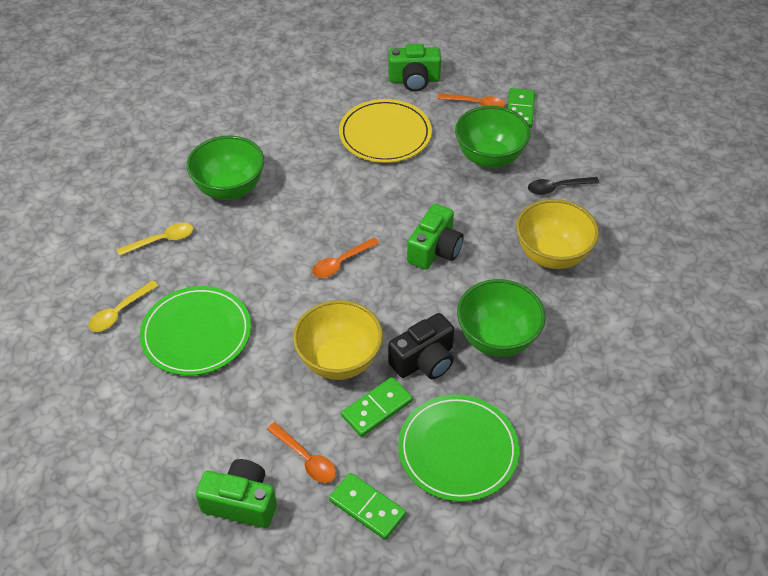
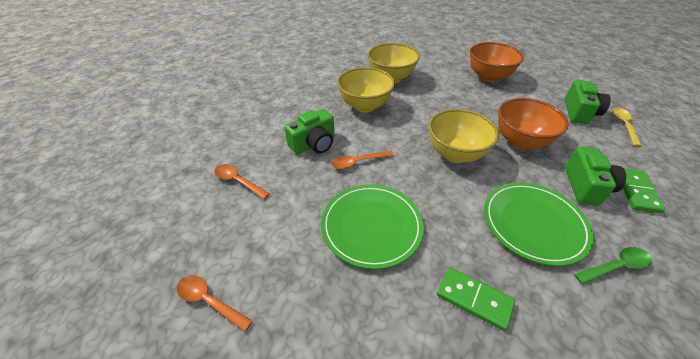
black camera: [388,313,454,379] = 1 -> none = 0
black spoon: [528,177,599,195] = 1 -> none = 0
green bowl: [187,136,264,200] [455,106,530,168] [457,279,546,357] = 3 -> none = 0
green domino: [329,473,406,540] [341,377,413,437] [507,88,535,128] = 3 -> [437,267,515,331] [623,168,666,213] = 2
green spoon: none = 0 -> [574,247,652,284] = 1
orange bowl: none = 0 -> [470,42,524,82] [498,98,569,150] = 2
yellow bowl: [293,300,383,380] [516,199,599,269] = 2 -> [337,67,395,113] [368,43,420,83] [429,109,499,163] = 3
yellow plate: [339,99,432,163] = 1 -> none = 0
yellow spoon: [88,281,158,332] [117,223,193,256] = 2 -> [613,108,642,147] = 1

